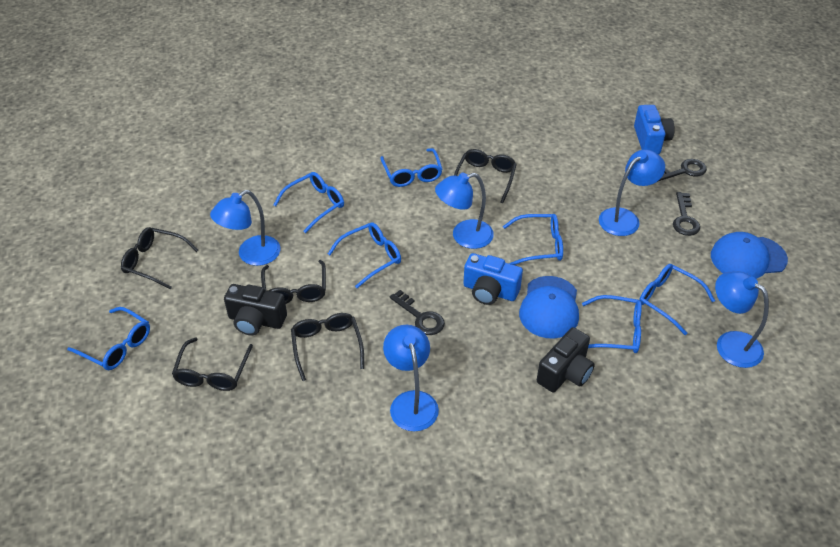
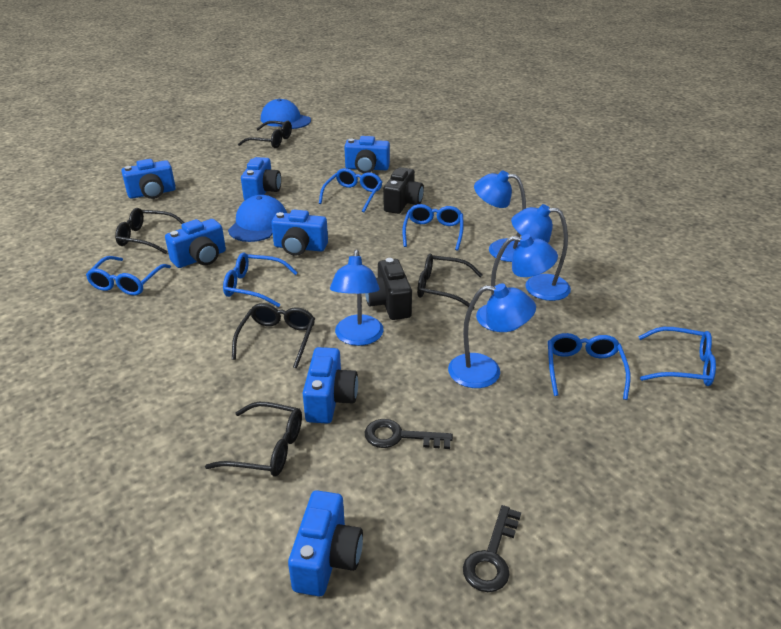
black key: [390,290,445,335] [657,159,707,182] [673,192,700,236] = 3 -> [365,419,453,449] [463,505,521,592] = 2
blue camera: [463,253,523,305] [634,105,675,154] = 2 -> [121,159,176,199] [165,219,226,268] [241,157,281,200] [271,210,328,256] [288,490,363,596] [303,347,358,424] [344,136,390,173] = 7
blue glasses: [67,307,150,370] [274,172,344,233] [328,222,401,288] [380,148,442,187] [503,214,563,265] [582,295,642,353] [639,264,715,335] = 7 -> [86,256,171,296] [223,253,298,307] [319,168,382,212] [402,204,464,251] [548,333,631,400] [638,327,716,386] = 6

